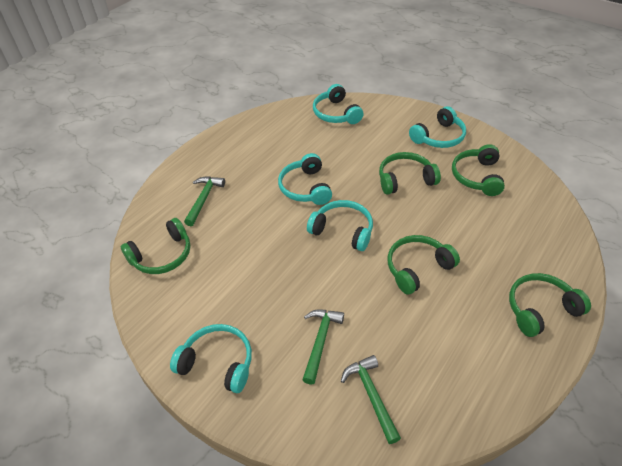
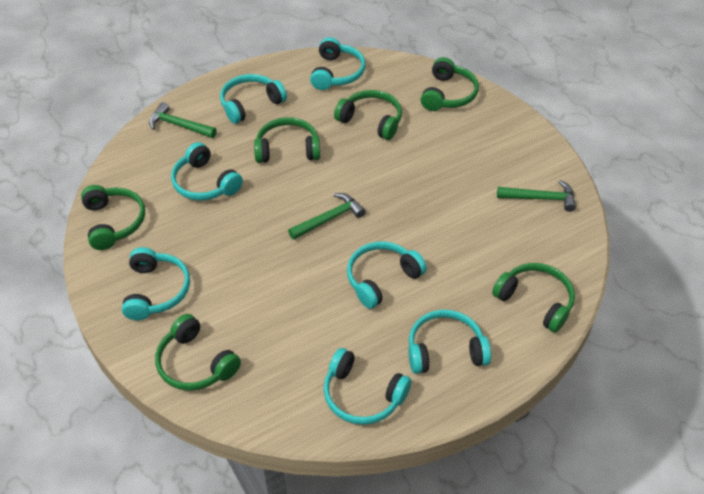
green headphones: [121,218,190,274] [379,152,441,195] [387,235,460,295] [452,144,505,196] [509,273,591,337] = 5 -> [81,185,145,250] [155,314,241,391] [254,117,320,163] [334,90,402,140] [421,57,479,111] [492,263,575,333] = 6
turquoise headphones: [170,324,252,393] [278,153,332,205] [307,200,373,251] [313,84,364,124] [409,106,466,148] = 5 -> [122,247,190,320] [171,142,243,201] [220,74,287,124] [310,37,365,90] [323,348,411,425] [347,241,427,309] [409,310,491,374] = 7

